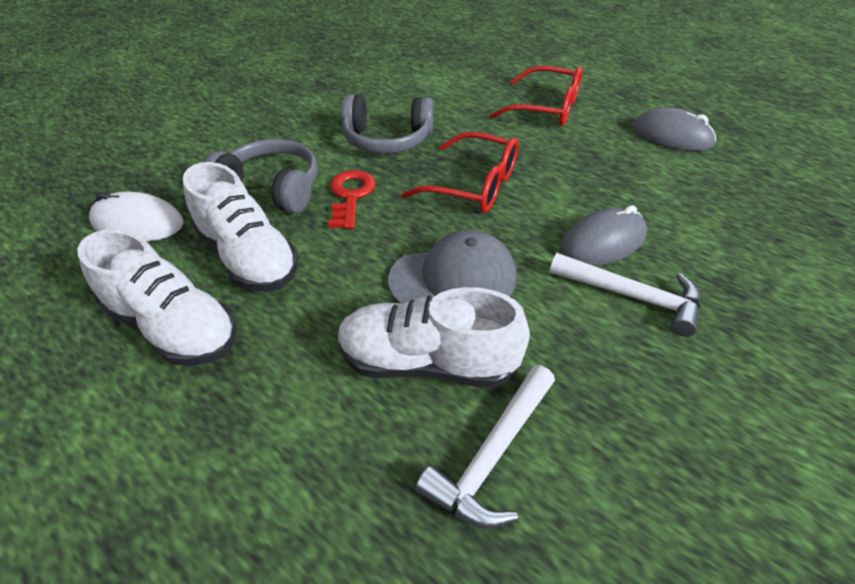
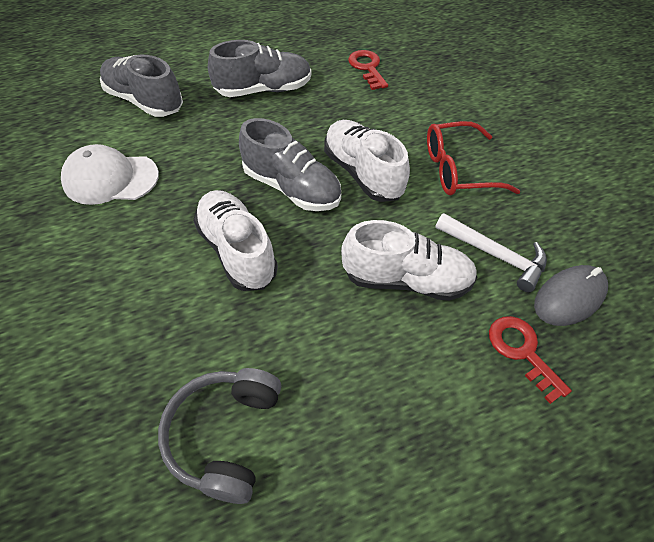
grey cap: [388,230,516,304] = 1 -> none = 0
grey headphones: [204,139,318,213] [342,95,434,154] = 2 -> [158,368,281,504] = 1
grey mouse: [560,205,647,265] [632,107,716,151] = 2 -> [534,265,608,326] = 1
grey shoe: none = 0 -> [100,55,183,117] [208,40,311,97] [239,118,341,211] = 3
red glasses: [401,132,519,213] [489,66,582,126] = 2 -> [427,121,520,195] = 1
red key: [328,170,375,229] = 1 -> [348,50,388,90] [489,316,572,404] = 2
white cap: none = 0 -> [61,144,159,205] = 1
white hammer: [415,365,555,529] [549,253,701,337] = 2 -> [435,213,547,292] = 1
white mouse: [89,192,184,241] = 1 -> none = 0

